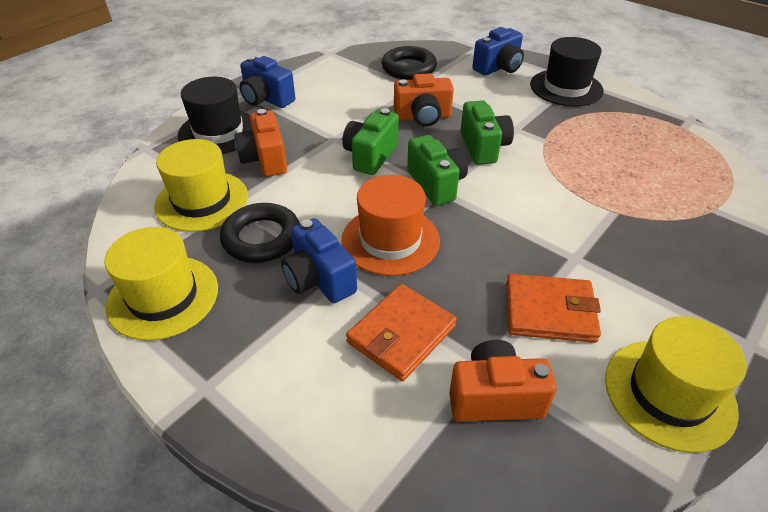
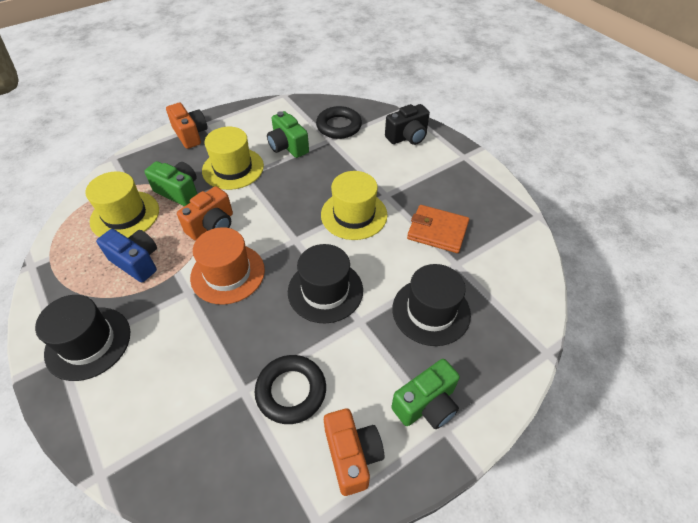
black camera: none = 0 -> [385,104,430,145] = 1
black hat: [178,77,252,154] [530,37,604,106] = 2 -> [35,295,130,381] [288,244,363,323] [392,264,471,346] = 3
blue camera: [240,56,295,108] [281,218,357,303] [472,27,524,76] = 3 -> [96,229,157,282] = 1
orange wallet: [346,284,457,381] [506,274,601,343] = 2 -> [407,205,469,253] = 1

